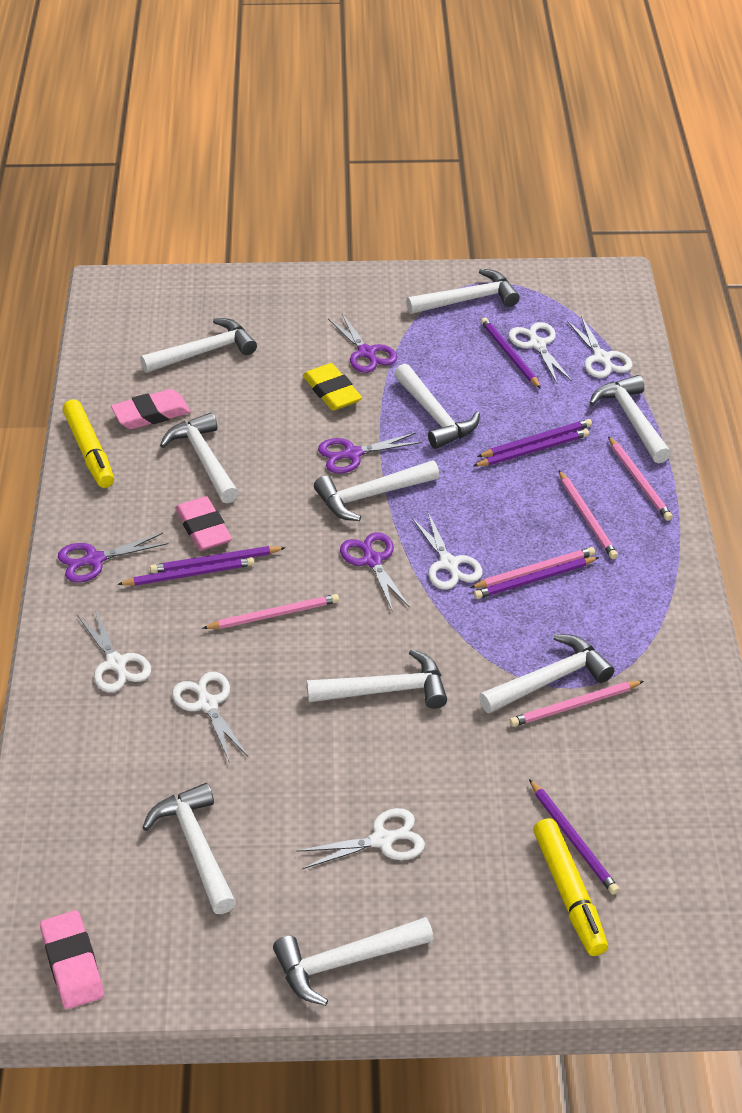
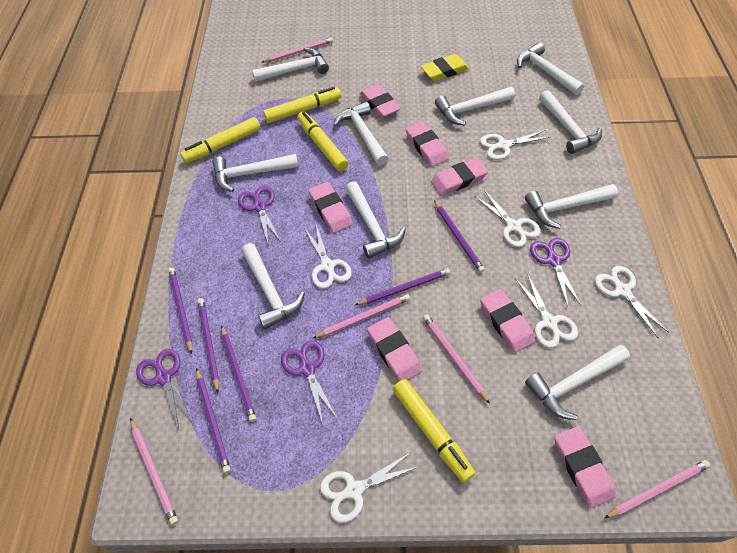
pink eraser: [40,910,104,1009] [111,389,191,429] [175,496,232,551] = 3 -> [309,182,353,233] [360,84,401,118] [367,317,422,382] [406,121,449,167] [431,158,488,196] [480,289,535,353] [554,426,616,508] = 7
purple pencil: [117,557,254,586] [150,546,286,573] [473,429,589,467] [474,557,599,599] [477,419,592,457] [481,317,541,389] [529,779,619,895] = 7 -> [168,267,192,354] [196,368,231,473] [197,298,219,393] [221,325,256,422] [355,268,450,305] [434,200,485,273] = 6
yellow marker: [62,399,114,488] [533,818,608,956] = 2 -> [180,117,260,163] [263,87,341,123] [297,112,349,171] [392,379,475,483] = 4

